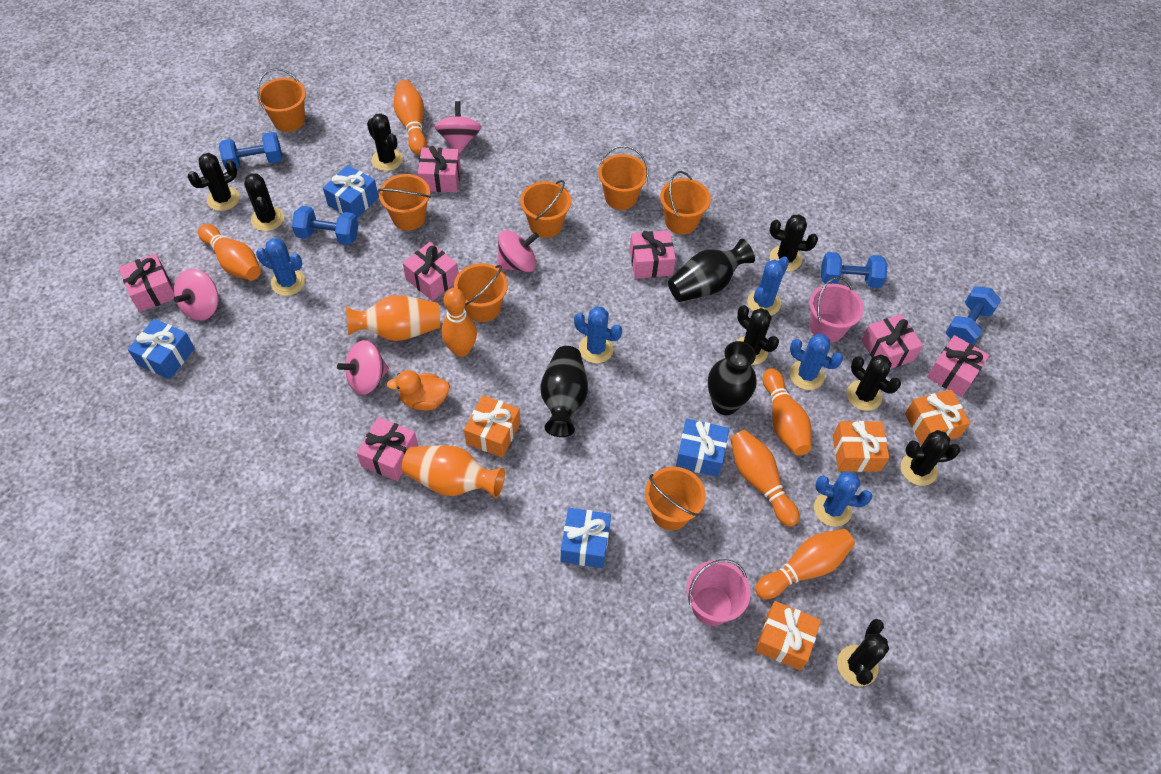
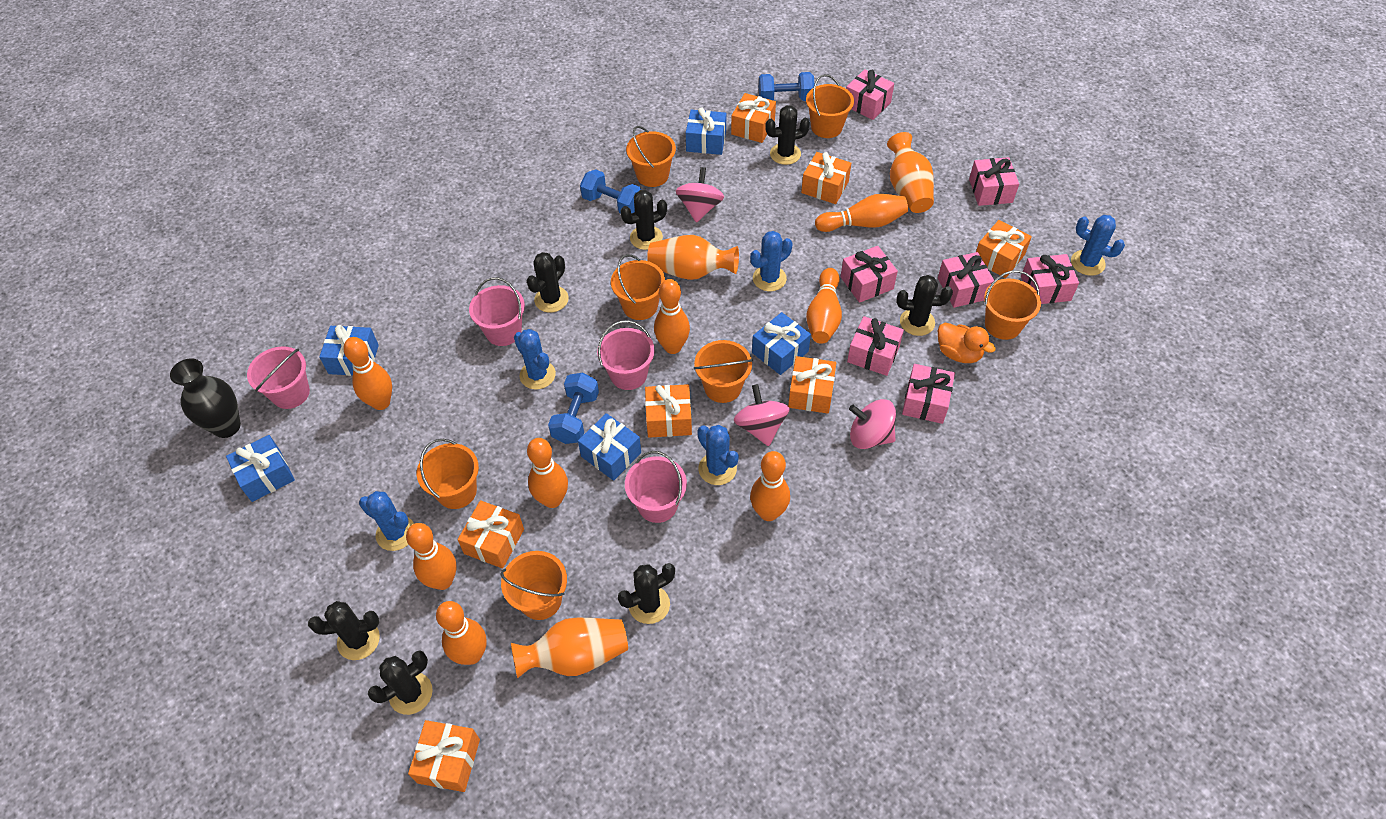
black cactus: [188,153,240,211] [244,173,284,231] [367,113,403,171] [737,305,779,365] [770,214,818,271] [837,619,889,686] [847,355,901,411] [901,430,960,486] = 8 -> [308,601,380,660] [368,650,433,715] [526,252,569,313] [618,563,675,624] [620,190,667,250] [765,105,810,165] [897,275,953,336] = 7
black vase: [540,346,588,437] [668,239,755,302] [708,341,757,415] = 3 -> [170,358,241,438] = 1
blue dumbbell: [219,132,282,169] [292,206,358,245] [821,252,888,288] [945,286,1001,345] = 4 -> [548,373,599,444] [580,170,641,214] [759,72,814,101] = 3
blue gift: [128,319,195,379] [323,165,379,218] [561,508,611,568] [676,419,729,477] = 4 -> [226,435,295,502] [319,325,379,376] [578,413,641,481] [686,107,726,155] [752,312,811,375] = 5
orange bowling pin: [198,224,261,280] [393,80,427,155] [441,288,477,357] [730,430,800,527] [755,529,855,599] [763,368,812,456] = 6 -> [343,337,392,410] [406,523,457,590] [436,601,487,665] [527,438,568,508] [654,279,690,354] [750,451,790,521] [806,268,842,344] [815,194,908,232] = 8
orange gift: [464,395,520,458] [755,601,821,671] [833,421,889,472] [905,390,970,445] = 4 -> [408,720,480,792] [457,500,524,569] [645,384,692,438] [731,93,776,143] [788,356,836,414] [801,152,851,204] [976,220,1032,278] = 7
orange vase: [346,295,440,341] [402,445,505,498] = 2 -> [511,618,628,679] [647,235,739,280] [887,132,934,213] = 3
pink bucket: [687,559,751,626] [809,277,864,342] = 2 -> [247,346,310,409] [469,277,525,346] [597,320,655,390] [625,451,687,523] = 4
pink spinning top: [174,269,219,321] [337,340,389,395] [435,101,481,154] [497,230,539,272] = 4 -> [676,167,724,223] [734,384,790,446] [849,399,896,449] = 3

